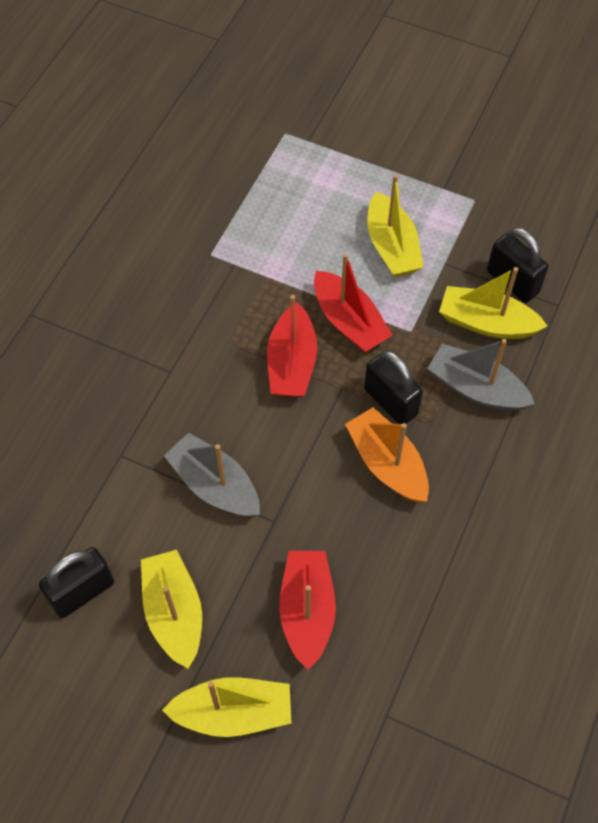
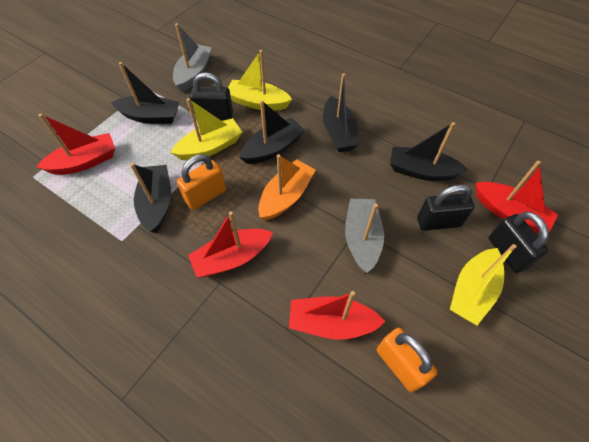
black boat: none = 0 -> [111,62,180,124] [130,163,171,233] [239,100,305,164] [323,73,359,152] [390,122,468,181] = 5
orange padlock: none = 0 -> [177,154,226,210] [377,328,438,392] = 2
red boat: [267,295,317,397] [279,551,336,670] [314,253,393,352] = 3 -> [37,114,115,175] [188,211,273,278] [289,291,385,340] [476,161,558,233] = 4
yellow boat: [141,550,202,669] [162,677,291,737] [367,174,424,278] [439,267,547,339] = 4 -> [171,98,242,160] [228,50,292,111] [450,244,517,326] = 3

